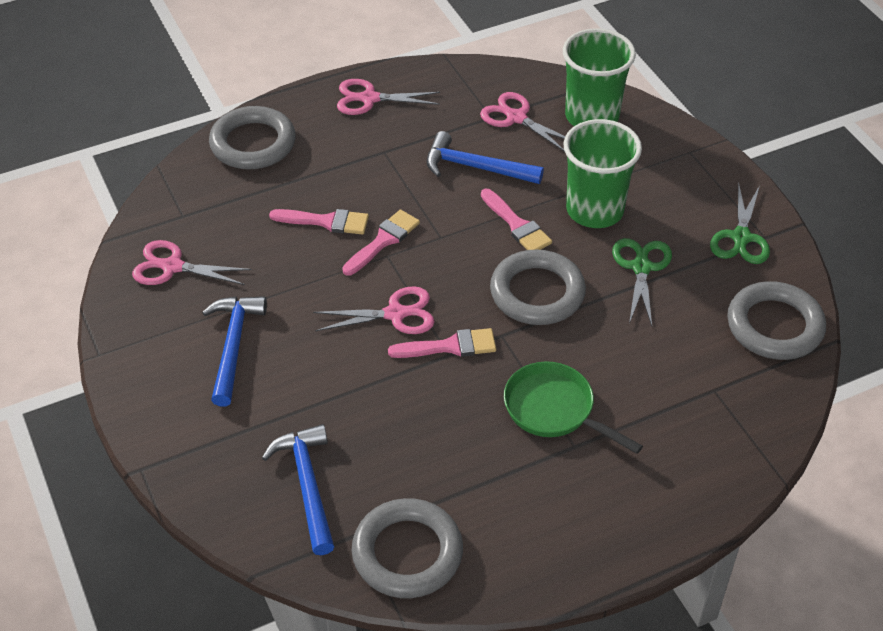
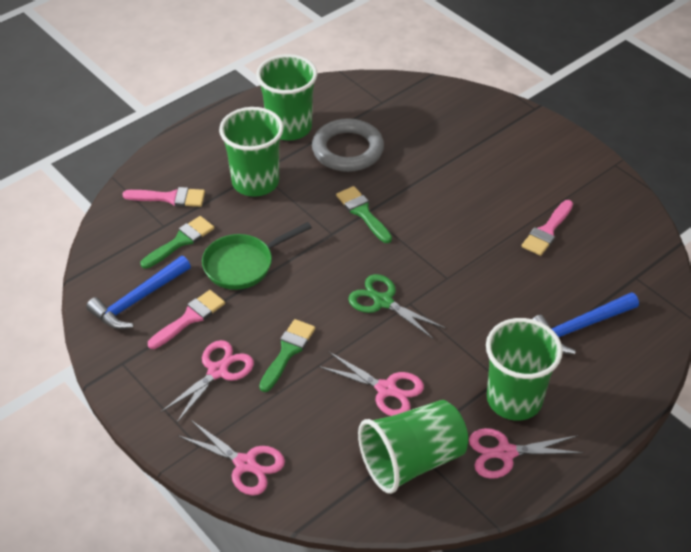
blue hammer: [202,296,267,407] [262,424,334,555] [426,131,544,184] = 3 -> [86,256,191,329] [533,292,639,355] = 2
green brush: none = 0 -> [141,216,214,269] [259,319,315,392] [336,186,392,243] = 3
green cup: [563,28,636,126] [563,119,642,228] = 2 -> [219,107,284,197] [256,54,317,141] [358,400,468,494] [486,318,563,421] = 4
green scissors: [612,238,672,326] [710,182,770,264] = 2 -> [348,274,445,339] = 1
grey ring: [209,106,296,169] [352,498,463,598] [490,249,586,325] [727,281,826,360] = 4 -> [312,118,384,172] = 1
pink brush: [269,209,369,235] [342,210,420,276] [388,328,496,358] [481,189,552,250] = 4 -> [122,187,205,207] [148,290,225,349] [522,200,573,256] = 3

